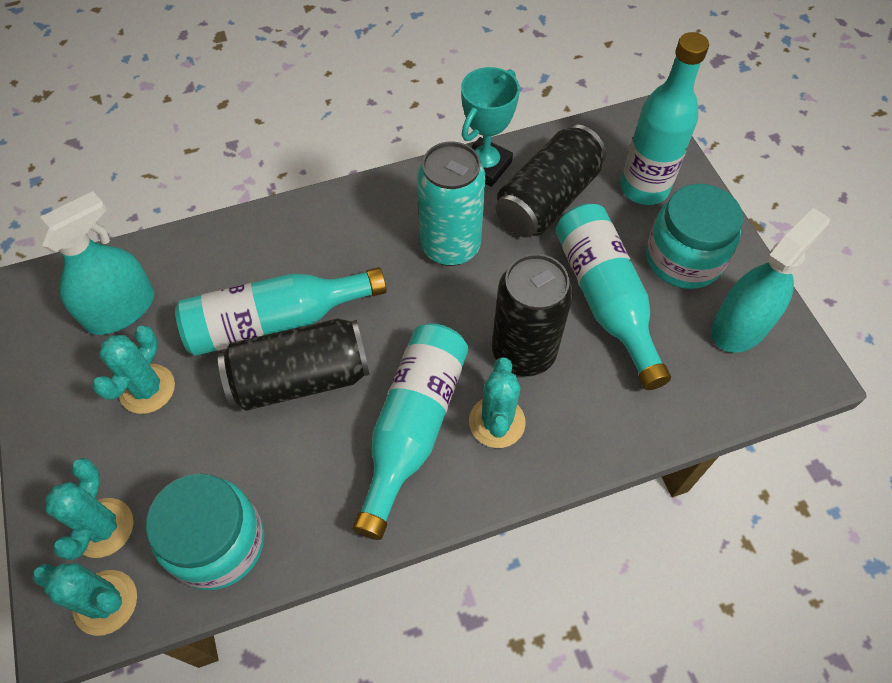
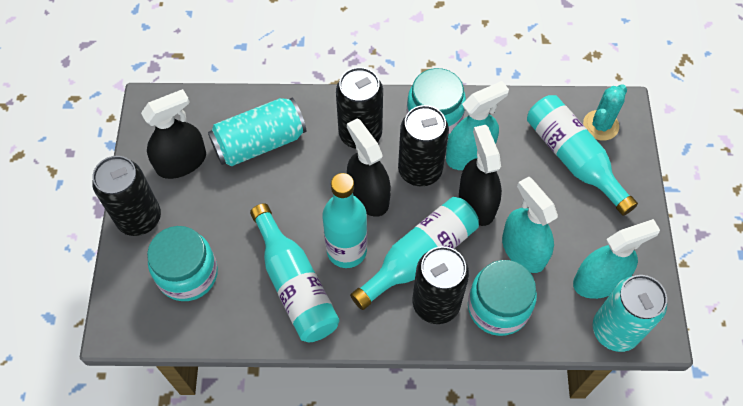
black can: [218,318,370,411] [492,254,573,376] [496,124,606,237] = 3 -> [92,156,161,236] [336,67,383,149] [398,105,449,187] [412,246,469,324] = 4
black spray bottle: none = 0 -> [141,89,206,179] [347,118,391,217] [459,125,502,226] = 3
turquoise cactus: [33,563,137,636] [45,458,133,560] [92,326,175,414] [469,357,526,448] = 4 -> [583,84,627,141] = 1
turquoise can: [417,142,485,266] = 1 -> [208,98,306,167] [593,275,667,352] = 2
turquoise jar: [146,473,264,590] [646,184,743,289] = 2 -> [147,226,218,301] [407,68,466,138] [468,260,537,336] = 3
turquoise spray bottle: [33,191,154,335] [711,208,829,353] = 2 -> [446,81,509,170] [502,177,558,273] [573,219,660,299] = 3
turquoise trophy: [461,67,520,187] = 1 -> none = 0

